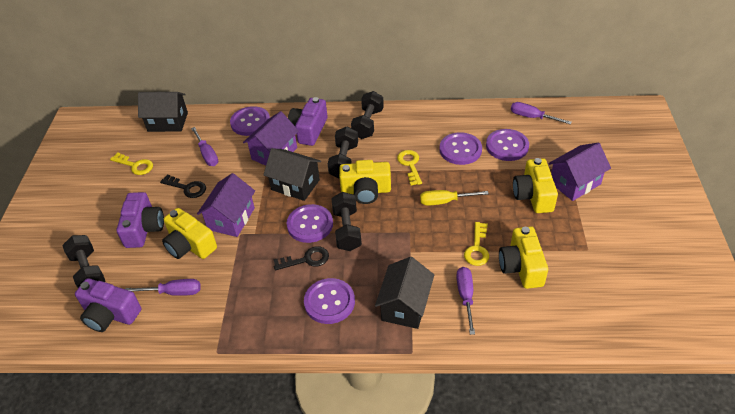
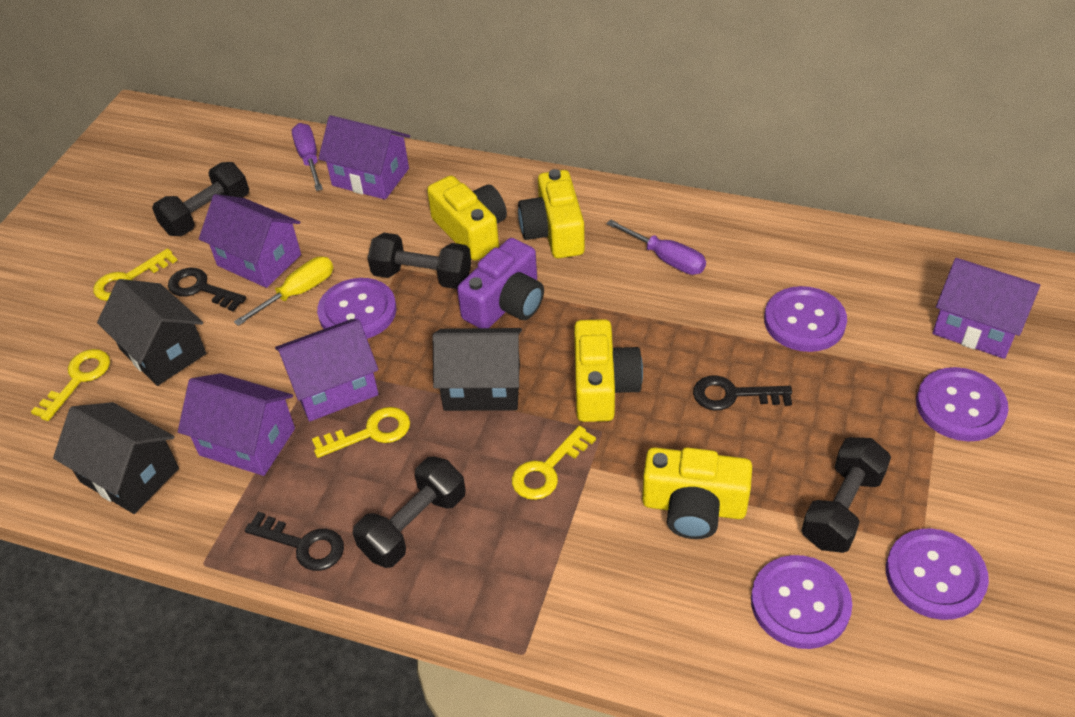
black key: [160,175,206,198] [273,246,329,271] = 2 -> [168,268,246,312] [245,512,344,571] [693,375,792,410] = 3
purple camera: [75,278,141,332] [117,192,164,248] [288,97,328,146] = 3 -> [457,238,544,328] = 1
purple house: [197,173,255,237] [243,111,299,166] [548,142,611,201] = 3 -> [178,373,295,476] [199,194,301,288] [275,319,379,421] [318,115,410,200] [932,258,1040,359] = 5
purple screwdriver: [125,279,201,296] [191,127,219,166] [456,267,475,335] [511,102,572,125] = 4 -> [292,123,323,191] [606,219,706,275] = 2
yellow key: [110,152,153,175] [397,150,422,186] [464,222,489,266] = 3 -> [31,349,110,421] [93,248,178,301] [312,407,410,458] [512,426,596,500] = 4

